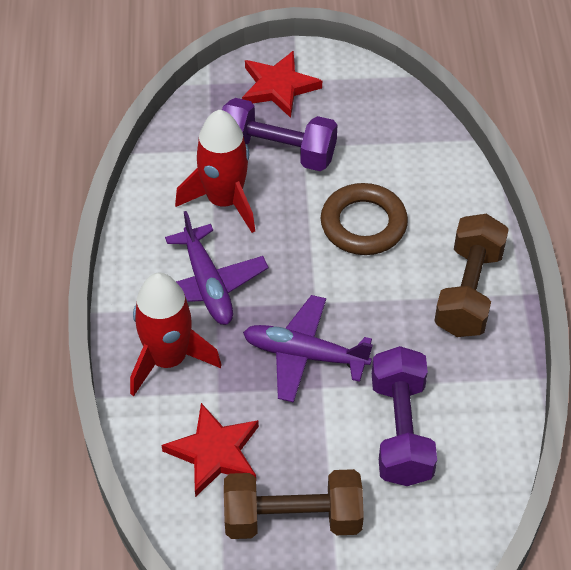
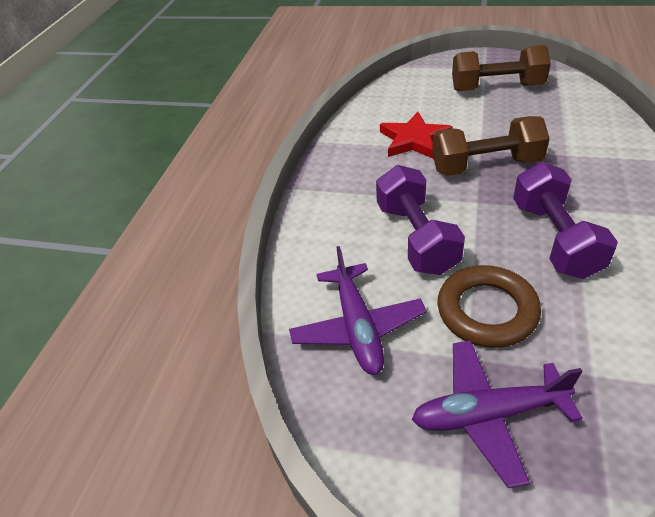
red rocket: [130,273,222,396] [175,109,255,233] = 2 -> none = 0
red star: [162,403,259,497] [242,50,322,118] = 2 -> [380,112,453,159] = 1

